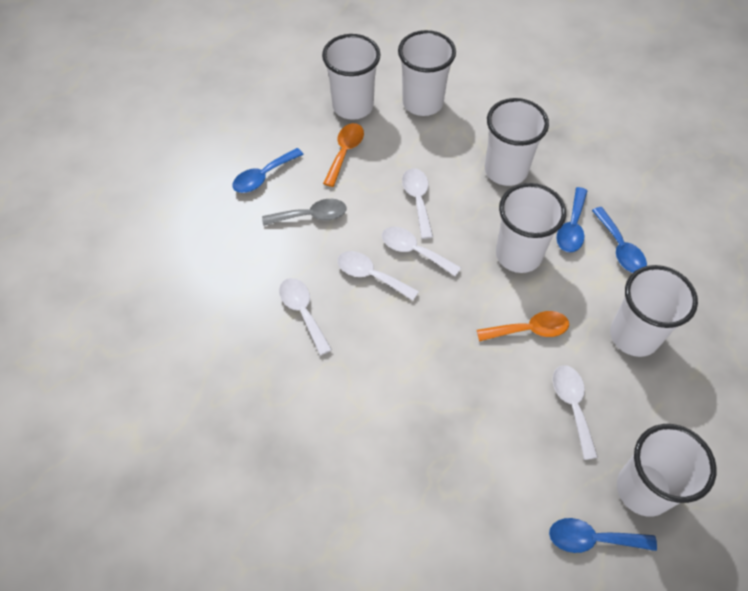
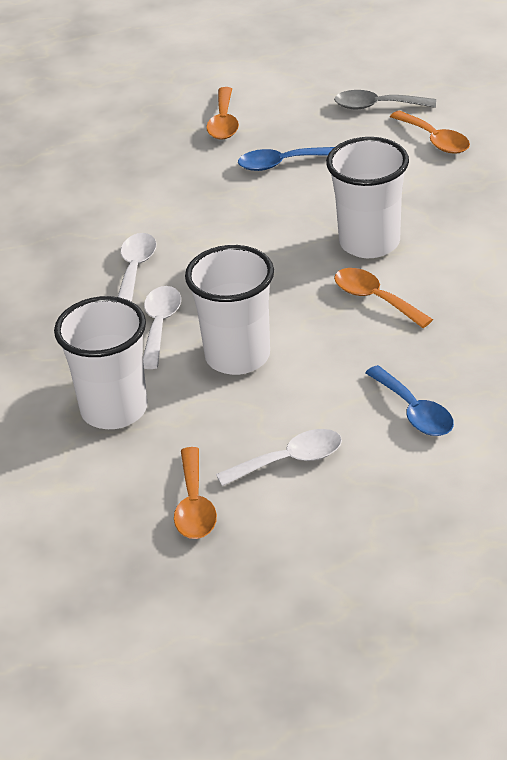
blue spoon: [233,148,304,193] [549,518,657,553] [556,187,587,252] [592,207,647,273] = 4 -> [238,147,334,171] [365,365,454,436] = 2
orange spoon: [323,123,364,187] [477,311,569,341] = 2 -> [174,447,217,539] [206,87,239,140] [334,268,433,328] [390,110,470,154] = 4
white cup: [322,34,381,120] [398,30,456,116] [485,98,549,186] [496,183,566,273] [610,265,698,357] [617,424,717,517] = 6 -> [54,296,147,429] [185,245,274,375] [326,137,409,258] = 3
white spoon: [279,278,332,355] [337,251,419,301] [382,227,461,276] [402,168,433,239] [553,365,598,460] = 5 -> [118,233,157,302] [143,286,181,369] [216,429,342,486] = 3

